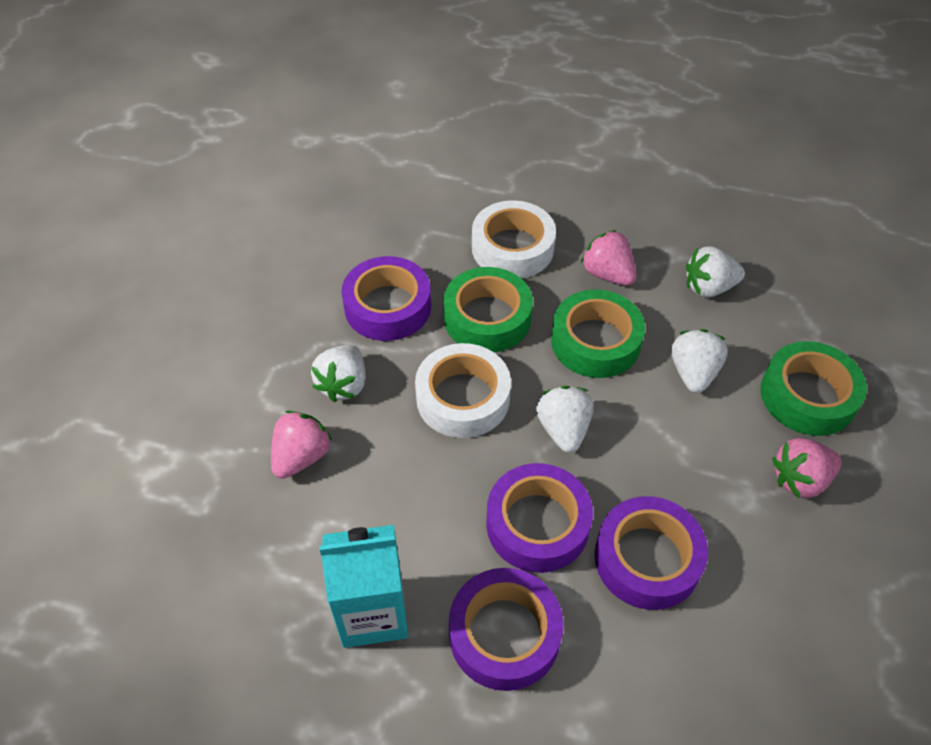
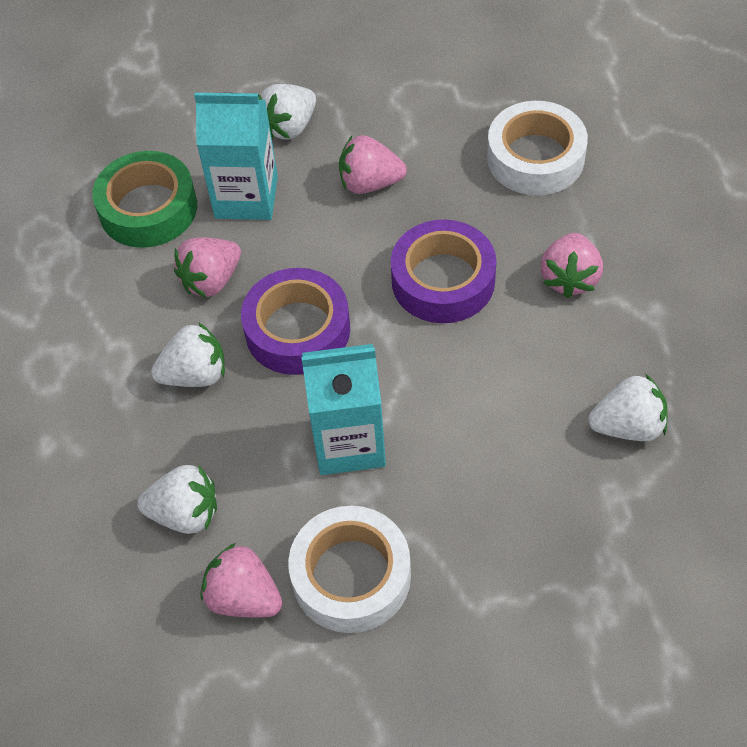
green tape: [443,267,533,352] [551,290,645,378] [761,341,867,436] = 3 -> [92,151,197,248] = 1
pink strawberry: [271,411,332,479] [581,230,636,286] [772,438,841,499] = 3 -> [174,237,241,298] [200,543,282,618] [339,135,407,194] [540,233,603,298] = 4
purple tape: [342,256,431,341] [449,568,563,691] [486,463,593,573] [595,496,708,610] = 4 -> [241,268,350,375] [391,220,496,323] = 2
turquoise carton: [319,525,408,648] = 1 -> [194,93,278,220] [301,344,386,475] = 2

